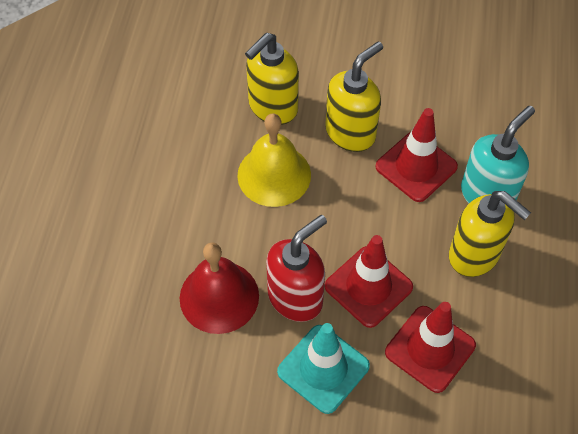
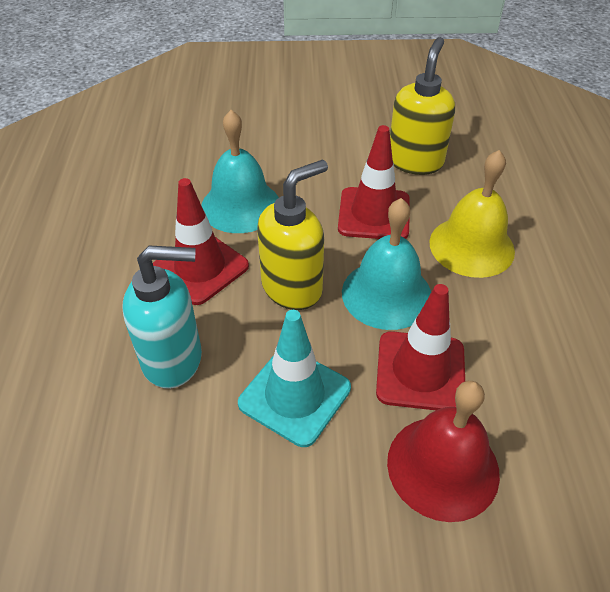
red soap dispenser: [266,215,327,322] = 1 -> none = 0
turquoise bell: none = 0 -> [201,110,279,233] [342,198,431,330] = 2
yellow soap dispenser: [245,33,299,125] [325,41,383,152] [449,191,531,277] = 3 -> [257,160,328,310] [390,37,455,175] = 2

